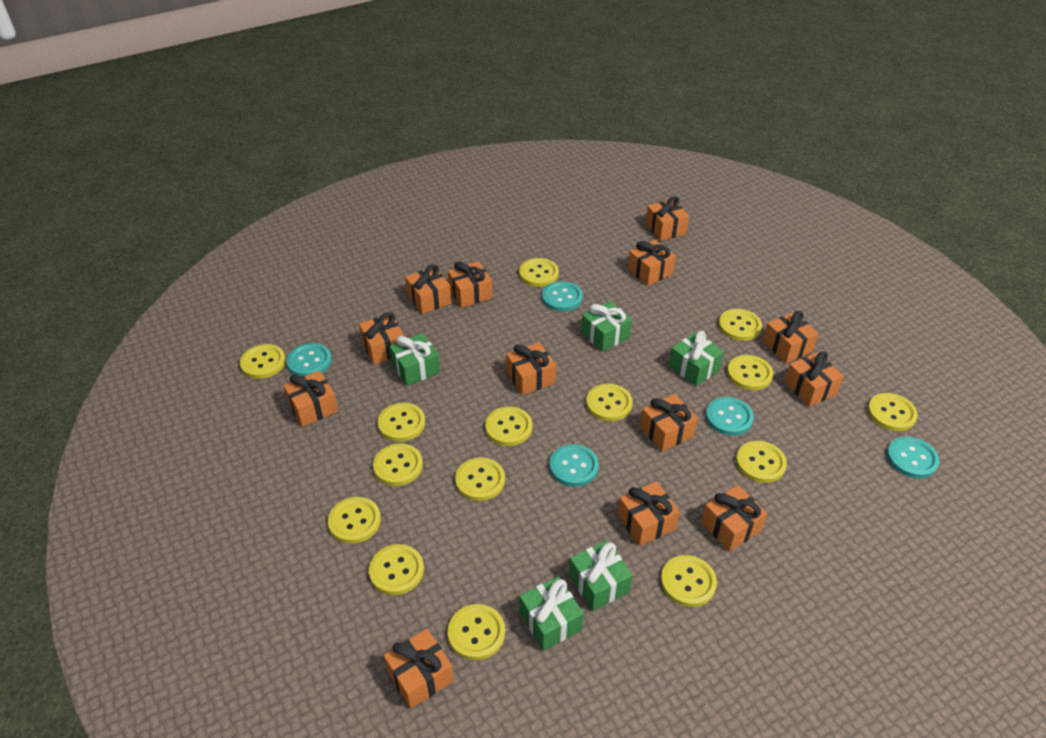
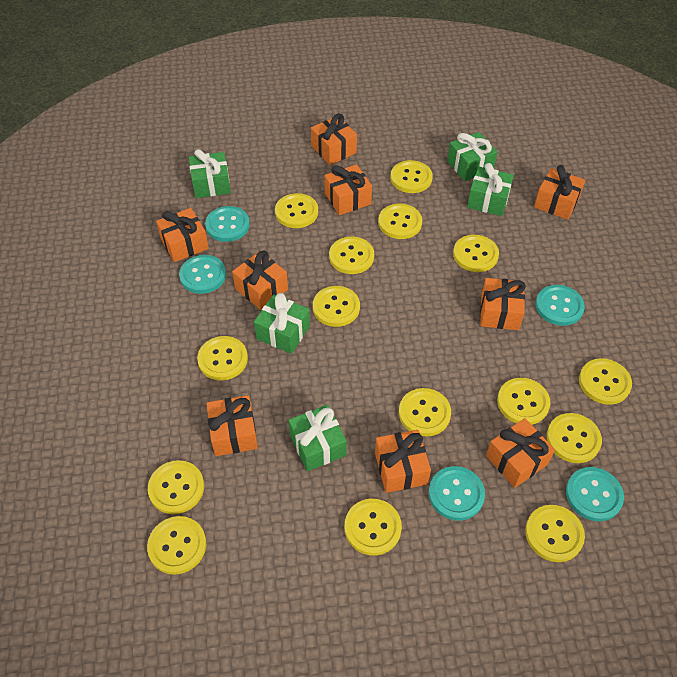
orange gift: [283,370,338,427] [359,312,404,365] [384,629,454,709] [405,264,451,314] [448,261,493,308] [506,342,556,395] [618,481,680,546] [628,240,676,286] [640,394,698,452] [646,196,689,241] [701,485,767,552] [763,311,819,363] [784,351,844,407] = 13 -> [156,208,209,262] [207,395,258,456] [232,250,288,310] [311,114,357,165] [324,164,372,215] [375,430,431,493] [480,278,526,330] [486,418,555,488] [534,165,585,220] = 9

